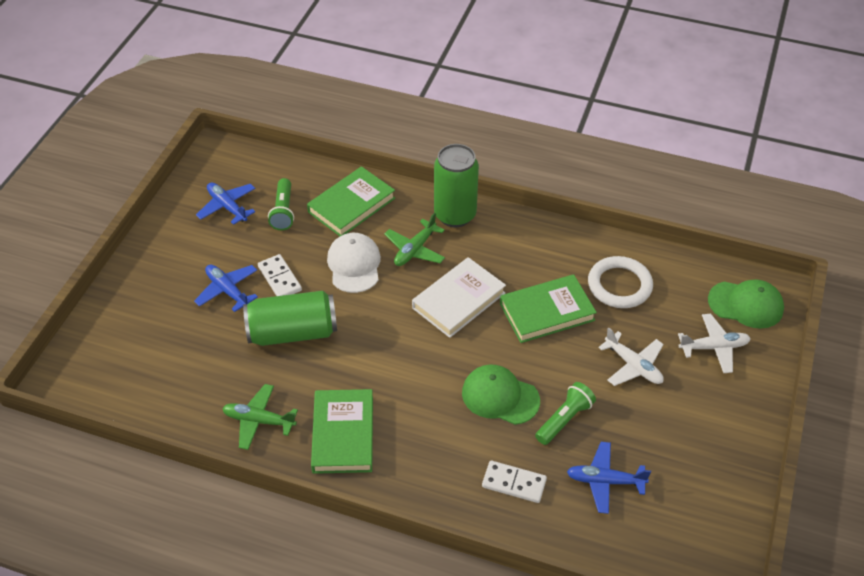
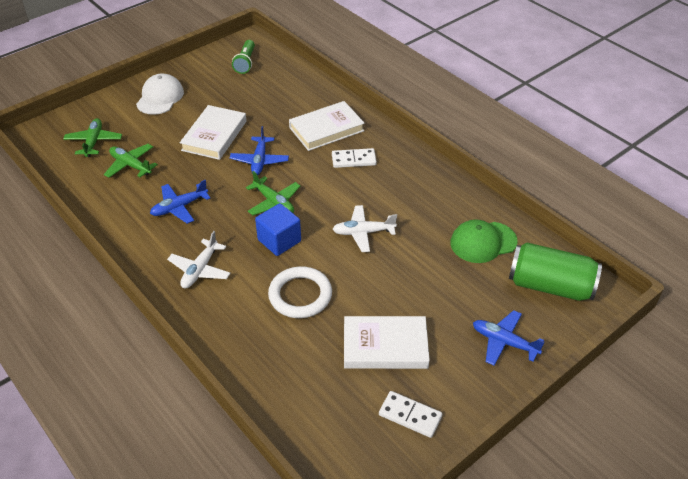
blue cube: none = 0 -> [255,203,301,256] = 1
green book: [307,166,395,236] [311,389,373,474] [500,274,597,343] = 3 -> none = 0
green can: [243,291,337,346] [434,144,479,227] = 2 -> [509,242,602,301] = 1
green cap: [462,365,540,425] [708,279,784,329] = 2 -> [451,220,518,263] = 1
green flashlight: [268,178,294,230] [535,382,596,445] = 2 -> [232,40,255,74] = 1
green plane: [222,384,298,450] [384,212,445,266] = 2 -> [63,118,122,157] [104,144,158,178] [246,171,300,216] = 3
white book: [412,257,506,338] = 1 -> [180,105,247,160] [289,101,365,151] [344,316,430,369] = 3

